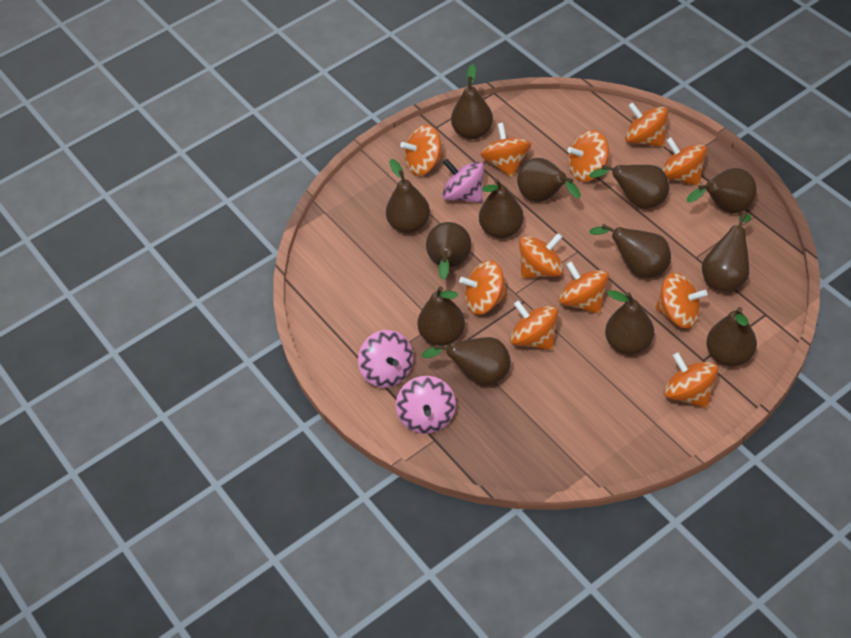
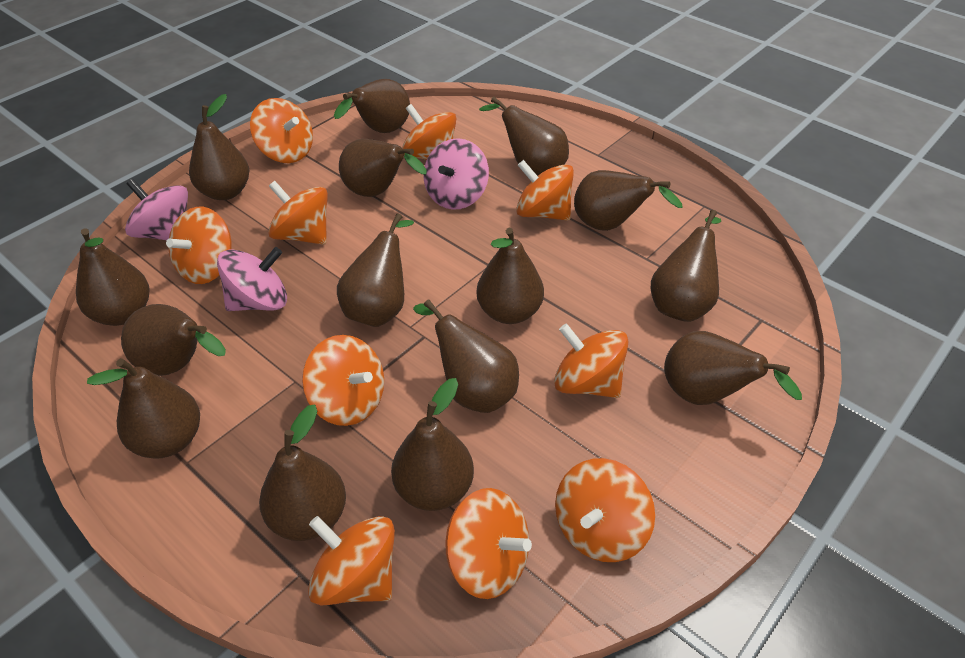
brown pear: [386,159,430,233] [417,286,465,346] [421,337,511,385] [426,222,471,280] [451,64,493,139] [479,179,524,238] [517,158,581,202] [589,165,669,209] [589,224,671,278] [605,290,654,355] [687,168,757,213] [702,213,751,292] [706,307,757,366] = 13 -> [76,228,150,326] [87,358,200,459] [121,304,226,376] [189,94,250,200] [259,405,346,541] [334,79,410,133] [337,214,414,327] [339,139,427,197] [391,378,474,511] [413,299,519,413] [477,228,544,324] [479,97,569,176] [574,170,682,231] [651,210,721,322] [664,331,802,405] = 15
orange spinning top: [400,125,444,176] [459,260,508,315] [480,123,531,178] [510,300,558,350] [519,233,564,279] [559,261,609,314] [567,130,609,182] [625,102,668,147] [655,273,707,329] [662,137,707,186] [664,352,718,408] = 11 -> [166,207,232,284] [250,98,313,163] [268,181,328,245] [302,335,384,426] [308,516,395,606] [402,104,456,160] [445,488,532,599] [516,160,574,221] [554,323,628,398] [555,458,655,562] = 10

